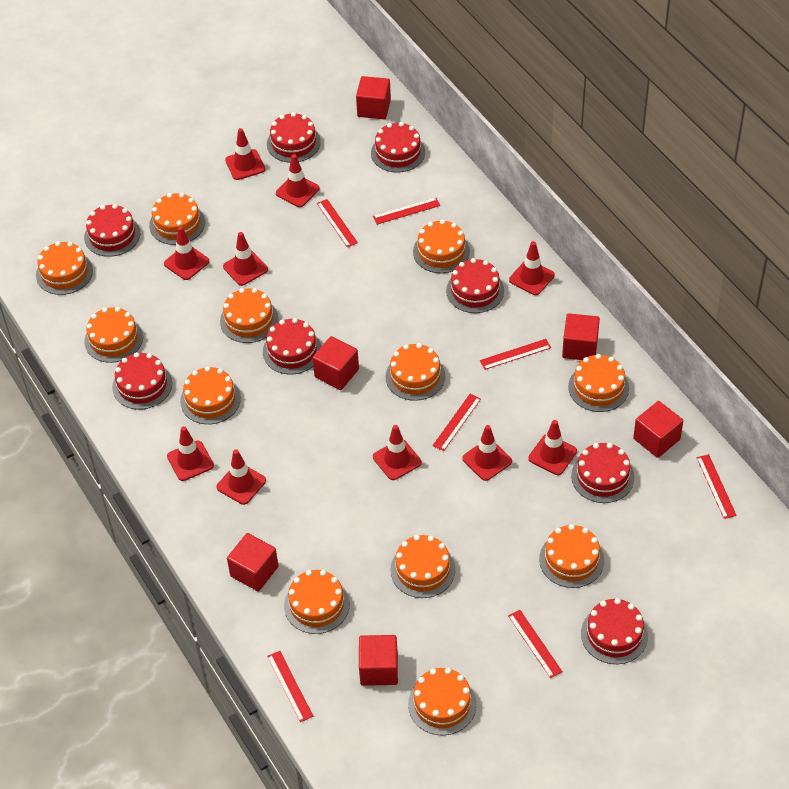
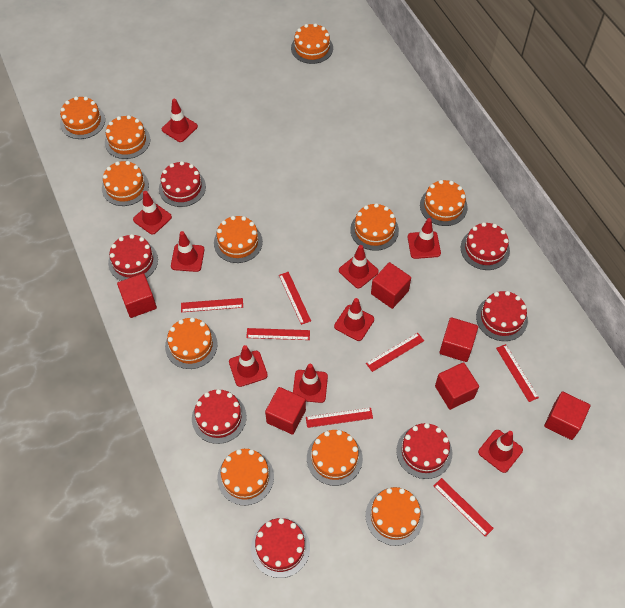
orange cake: [36,241,93,295] [84,307,143,363] [149,193,205,245] [180,366,241,424] [220,288,278,343] [284,570,350,634] [385,343,446,401] [391,535,455,598] [408,668,477,736] [413,219,470,273] [539,524,604,588] [568,354,629,412] = 12 -> [60,96,105,139] [102,161,149,206] [105,115,150,159] [165,317,218,369] [214,216,263,263] [217,449,274,505] [291,23,333,64] [307,430,363,486] [350,203,399,251] [365,487,424,546] [420,180,468,226] = 11
red cake: [84,204,140,257] [112,352,172,410] [263,318,322,374] [267,112,321,163] [371,122,425,173] [446,258,504,313] [571,443,634,503] [581,598,648,664] = 8 -> [108,234,158,281] [159,161,206,207] [192,389,247,444] [251,518,310,578] [396,423,452,479] [461,222,510,270] [476,291,528,341] = 7
red traffic cone: [164,226,209,280] [167,426,214,481] [216,449,266,505] [223,232,268,286] [225,128,265,180] [276,154,320,207] [373,425,422,480] [462,425,512,481] [509,241,555,295] [528,420,577,475] = 10 -> [133,191,172,235] [162,99,198,142] [171,231,205,272] [229,345,268,387] [293,364,328,403] [334,298,374,341] [339,245,379,288] [408,218,441,259] [478,430,523,473] = 9

